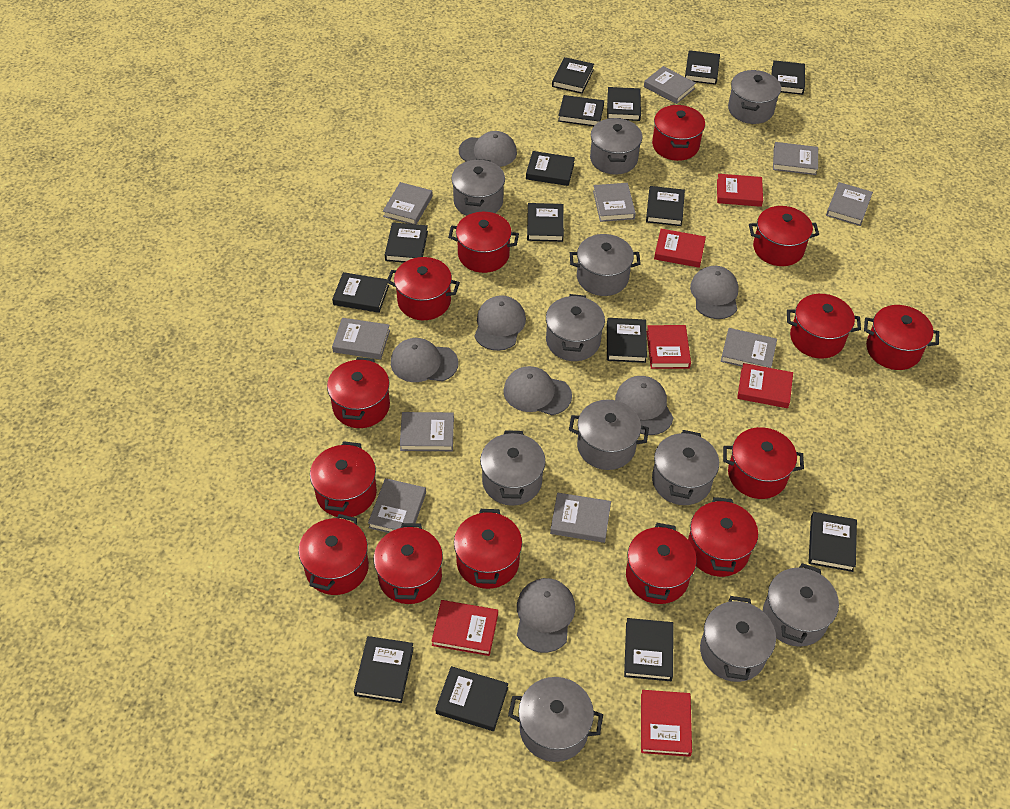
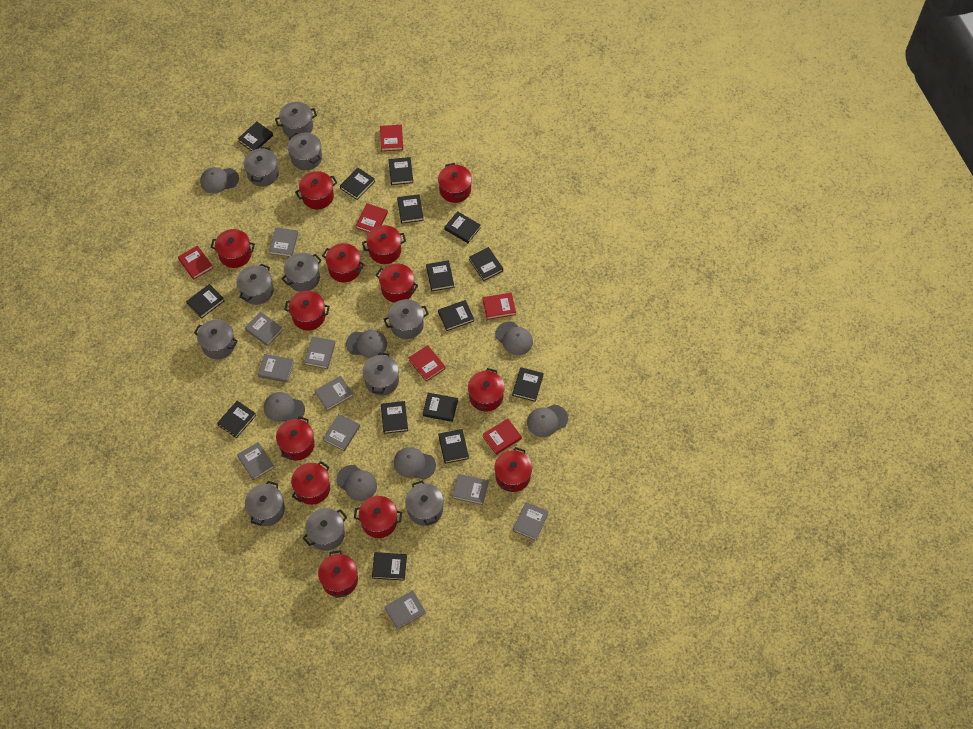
red pot: [298,514,369,595] [310,441,377,517] [327,357,390,428] [374,523,443,604] [387,257,460,320] [448,212,519,273] [454,509,522,589] [626,523,696,604] [652,105,705,161] [688,497,758,577] [723,427,804,499] [749,206,819,266] [787,294,861,358] [864,305,939,370] = 14 -> [211,229,255,268] [276,416,315,460] [284,291,330,330] [291,461,330,505] [295,171,337,209] [318,550,358,598] [322,243,365,282] [354,496,402,538] [362,225,406,264] [376,263,418,303] [438,163,472,203] [468,368,505,412] [494,447,532,492] = 13

